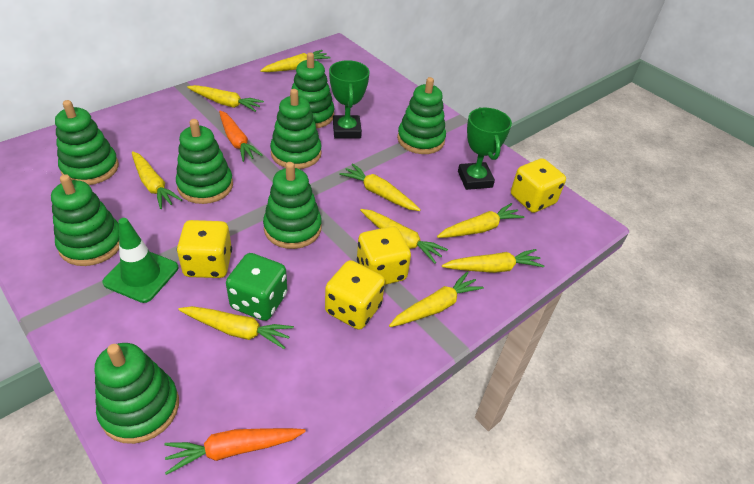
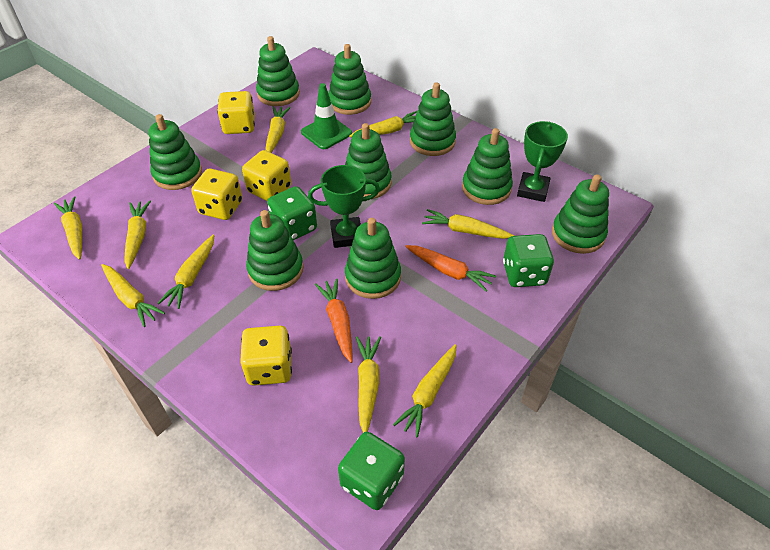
green dice: [226,253,287,321] = 1 -> [267,186,317,240] [338,432,405,510] [503,234,554,287] = 3
green stacking toy: [51,174,119,266] [55,100,119,185] [95,343,179,444] [176,119,233,204] [263,162,322,249] [270,89,321,169] [292,52,335,128] [397,77,446,154] = 8 -> [149,114,202,190] [246,210,303,291] [256,36,300,106] [328,44,371,115] [345,123,392,199] [345,218,401,299] [410,82,456,156] [462,128,513,205] [552,174,609,254] = 9

